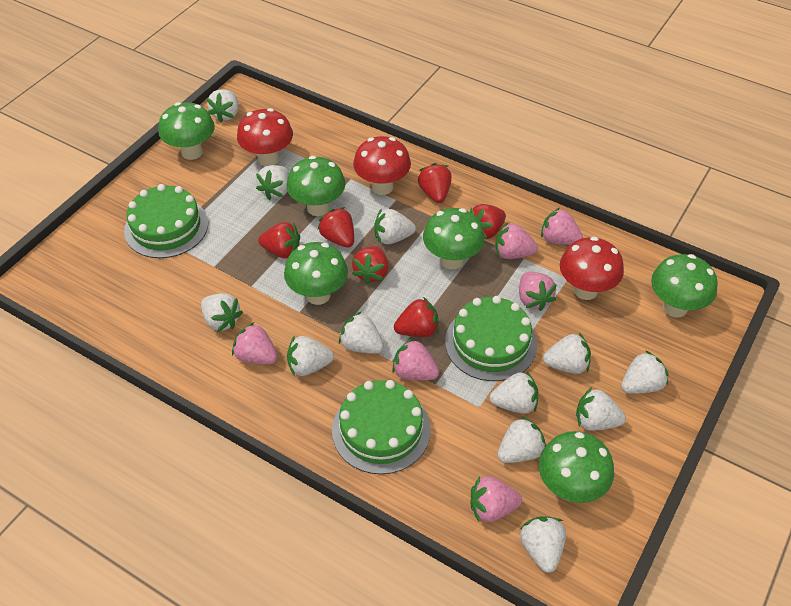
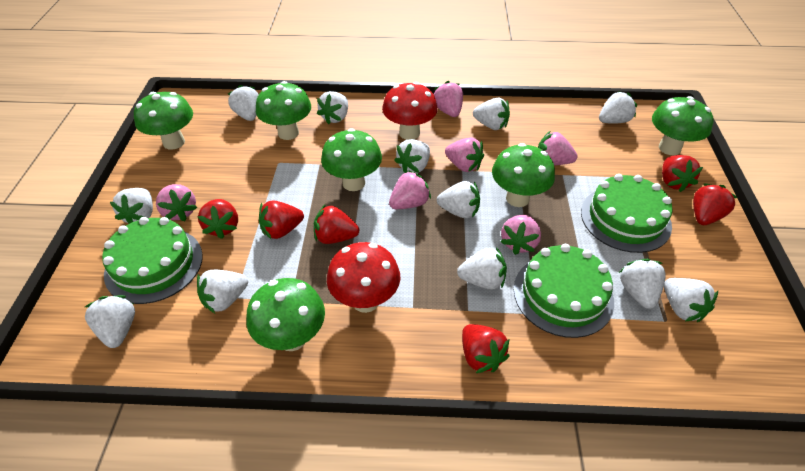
red mushroom: [237,108,293,166] [353,136,411,195] [560,236,624,300] = 3 -> [327,242,400,313] [382,82,438,140] = 2

